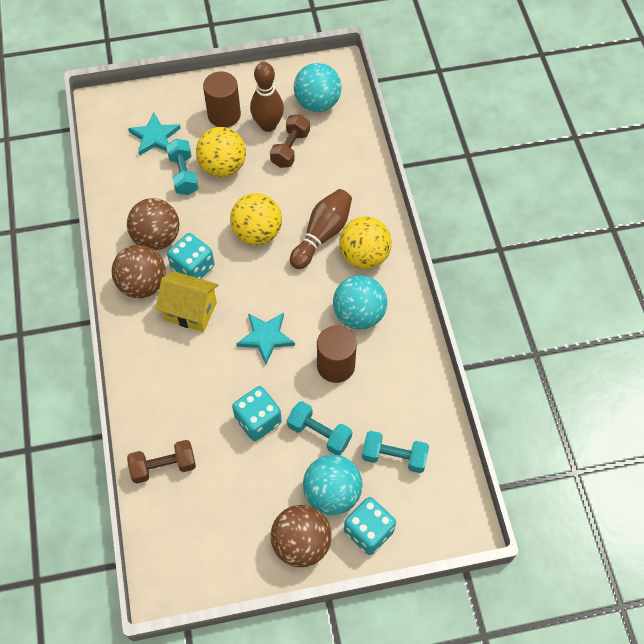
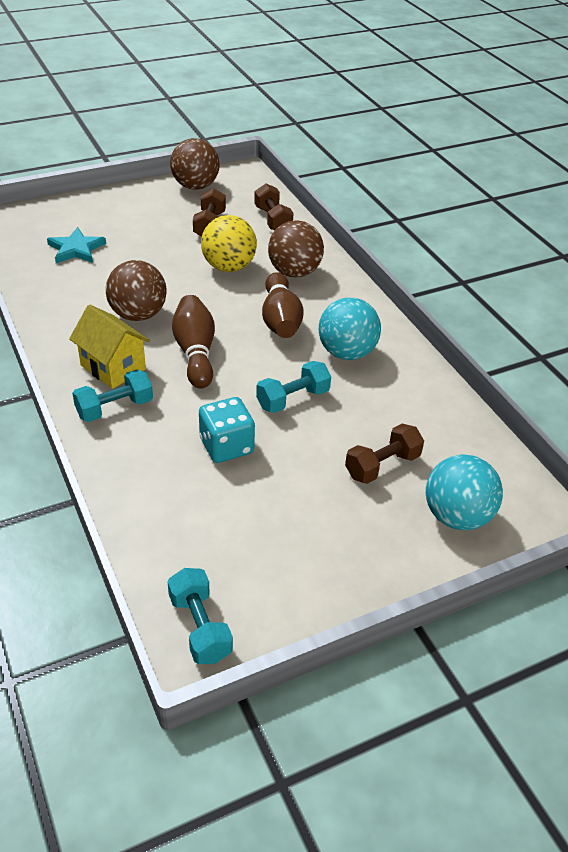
brown cylinder: [203,71,241,128] [317,326,357,383] = 2 -> none = 0
brown dumbbell: [127,440,196,484] [270,114,310,168] = 2 -> [193,188,226,237] [254,184,293,230] [345,424,424,484] = 3
turquoise ball: [294,63,341,112] [303,455,363,515] [333,275,387,329] = 3 -> [319,298,381,360] [426,454,503,530] = 2
turquoise dice: [167,233,215,279] [232,386,282,441] [344,497,396,555] = 3 -> [199,397,255,463] = 1
turquoise star: [128,112,181,156] [237,313,295,364] = 2 -> [47,227,106,263] = 1
yellow ball: [196,127,246,177] [230,193,282,245] [339,217,392,269] = 3 -> [201,215,257,272] = 1

